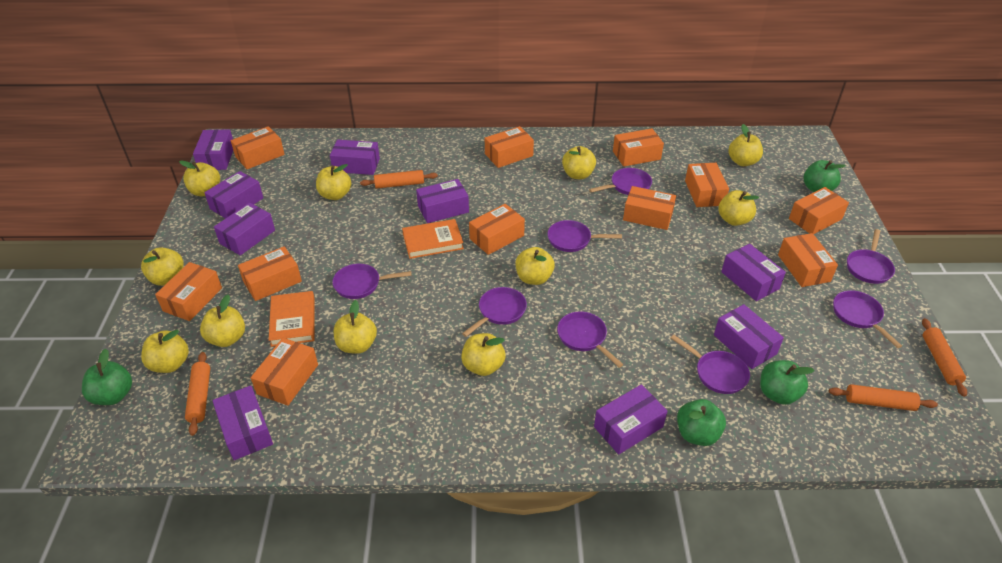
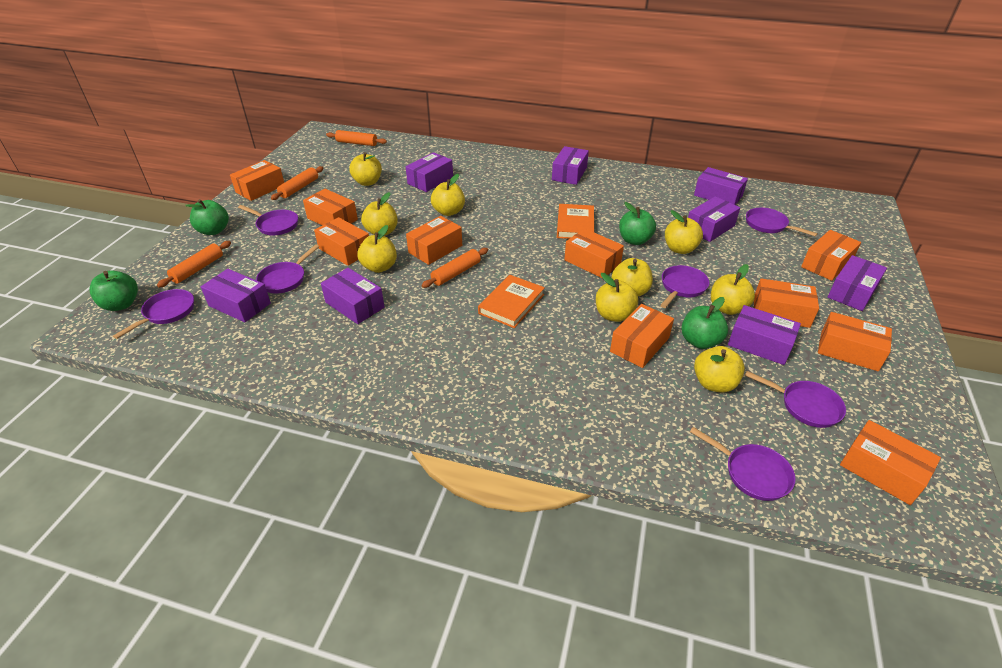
orange box: [155,262,222,321] [231,126,285,169] [238,246,302,301] [251,338,318,406] [469,204,525,255] [485,126,534,168] [613,128,664,167] [623,186,676,230] [685,163,729,207] [778,233,838,287] [789,187,849,234] = 11 -> [230,160,284,201] [303,189,358,225] [314,217,369,266] [406,216,462,265] [564,228,624,278] [610,304,674,368] [754,278,819,328] [801,230,861,281] [818,312,892,371] [840,420,941,505] = 10
purple box: [193,129,233,170] [204,171,263,219] [212,386,273,460] [214,203,275,255] [330,140,380,175] [416,179,469,223] [594,384,667,454] [714,304,784,369] [721,244,786,301] = 9 -> [201,269,271,322] [321,268,384,324] [406,152,453,192] [552,146,589,185] [688,196,740,242] [694,167,748,205] [728,305,801,365] [827,255,887,311] = 8
purple pan: [332,264,412,299] [462,287,527,337] [547,220,622,252] [557,311,624,368] [589,168,652,195] [671,335,750,394] [833,290,902,348] [847,229,895,284] = 8 -> [113,289,194,339] [238,205,298,235] [256,244,320,294] [660,265,709,308] [690,427,796,501] [745,371,846,428] [746,208,818,237] = 7
yellow apple: [141,247,184,286] [141,330,189,373] [179,160,220,197] [200,294,245,347] [316,164,351,200] [334,300,377,354] [461,333,505,376] [515,247,555,285] [562,146,596,179] [719,190,759,226] [728,124,763,166] = 11 -> [349,152,382,186] [357,225,397,273] [361,192,398,236] [431,174,465,216] [596,273,638,322] [612,258,653,296] [665,210,703,254] [694,346,745,393] [711,264,755,315] = 9

